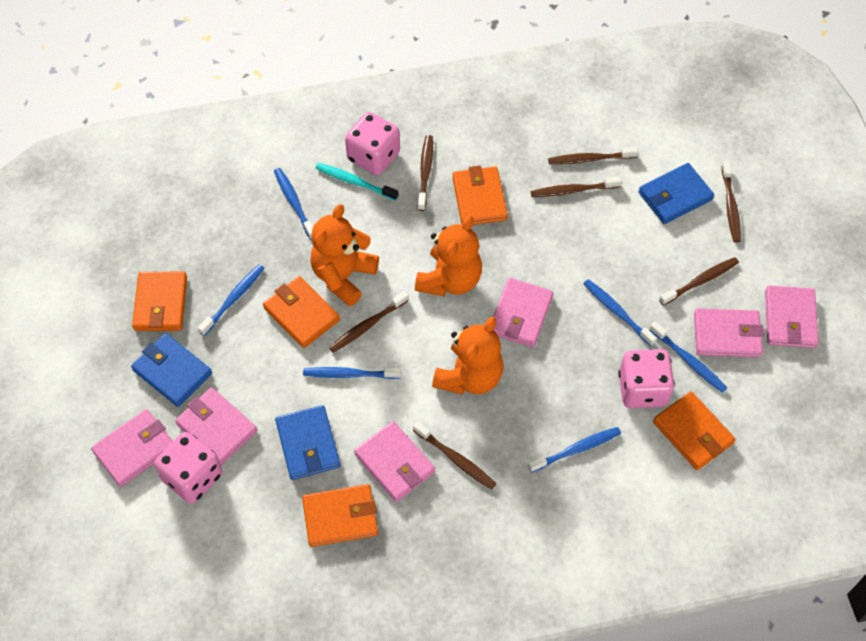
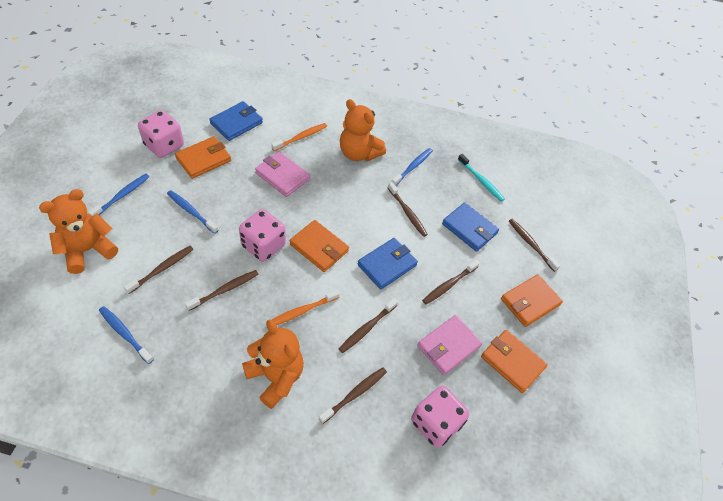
blue toothbrush: [198,264,264,336] [274,168,313,240] [303,367,401,379] [528,427,621,473] [583,279,657,346] [650,321,727,393] = 6 -> [88,174,149,216] [99,306,154,364] [167,190,219,234] [392,148,433,186] = 4
orange toothbrush: none = 0 -> [266,290,340,325] [272,123,327,151] = 2
orange wallet: [132,272,187,331] [263,276,340,348] [302,484,378,547] [452,166,508,225] [653,392,736,470] = 5 -> [175,136,231,179] [290,220,349,272] [481,330,548,393] [501,274,563,327] = 4
pink wallet: [91,409,173,487] [175,387,257,465] [354,421,435,502] [493,278,553,347] [694,308,764,357] [765,285,819,348] = 6 -> [255,152,310,197] [417,315,482,375] = 2

